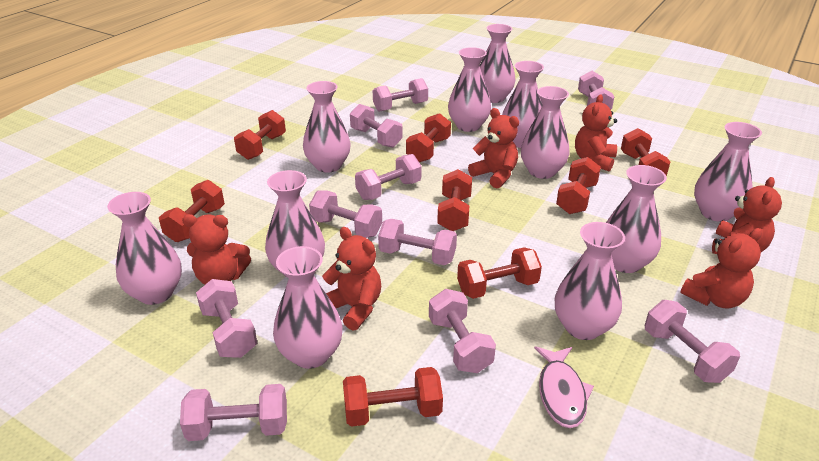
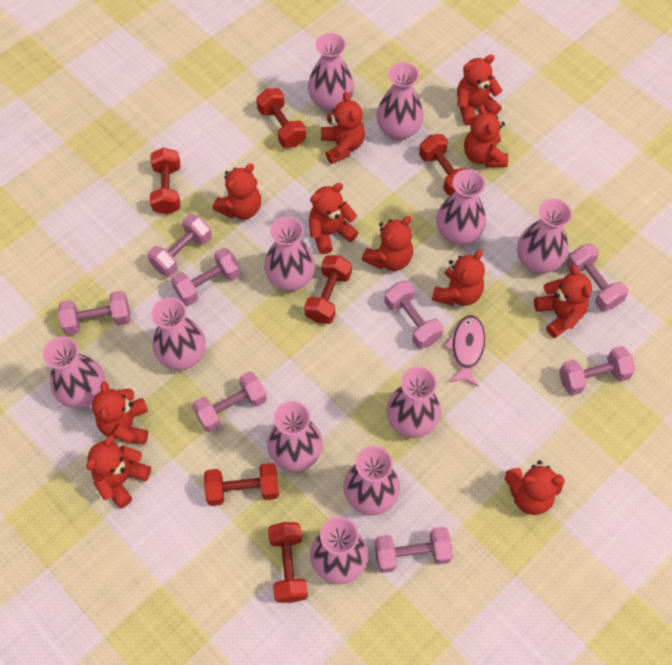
pink dumbbell: [180,384,287,441] [196,279,257,358] [309,190,382,238] [350,104,403,148] [355,154,421,200] [373,78,428,112] [378,219,457,265] [429,289,496,373] [578,71,614,110] [645,300,740,383] = 10 -> [58,291,130,335] [147,214,212,277] [171,248,241,306] [192,371,267,432] [375,527,453,573] [384,280,444,349] [559,346,635,396] [567,244,629,311] = 8
red dumbbell: [159,180,225,242] [234,110,286,160] [343,367,443,427] [406,113,451,162] [437,169,472,231] [457,247,542,299] [556,157,601,214] [621,128,670,176] = 8 -> [150,147,180,214] [204,463,279,506] [256,88,306,148] [268,522,308,603] [304,255,352,324] [419,134,467,196] = 6
red teddy bear: [182,214,251,284] [322,227,381,331] [468,108,519,188] [575,94,617,171] [680,228,762,309] [712,177,782,254] = 6 -> [86,435,151,508] [92,381,148,445] [213,164,261,220] [309,183,359,254] [321,92,365,164] [362,216,413,271] [432,250,485,306] [457,55,502,126] [464,105,508,167] [505,460,565,515] [534,264,592,338] = 11

